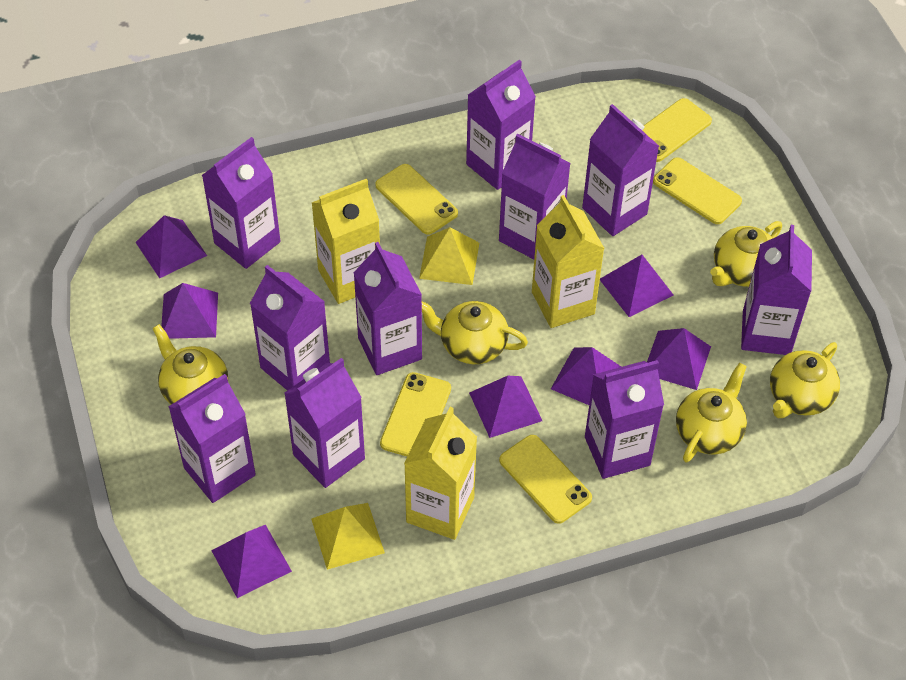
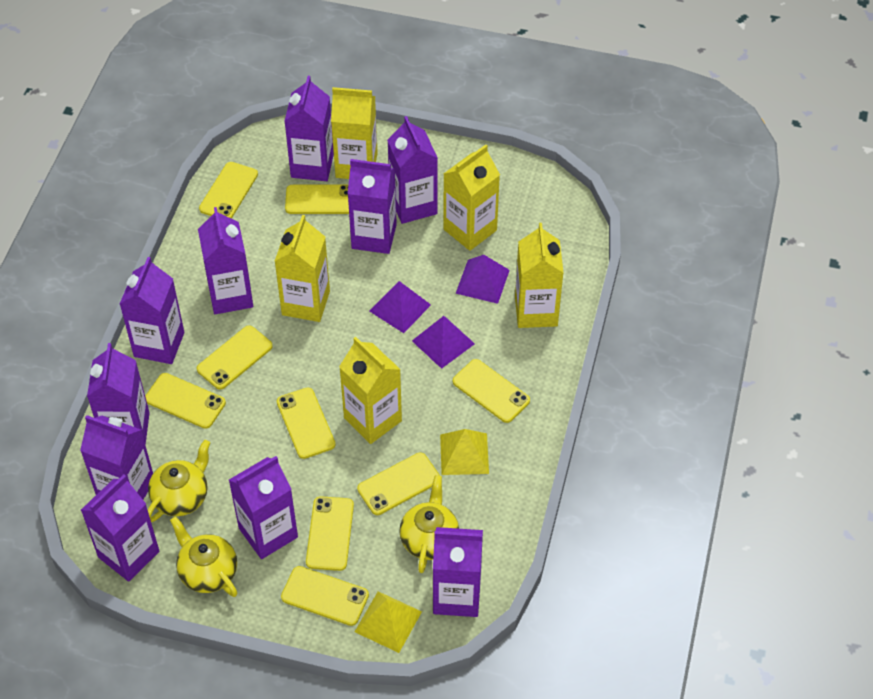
purple pyramid: [135,215,207,278] [161,283,218,339] [211,525,292,598] [469,376,542,438] [551,347,621,405] [600,255,674,317] [647,328,711,390] = 7 -> [370,281,431,333] [412,316,475,369] [456,255,510,304] = 3
yellow carton: [312,179,380,304] [404,407,477,540] [532,195,605,328] = 3 -> [274,215,330,322] [331,87,378,179] [339,337,402,444] [443,145,500,251] [515,223,564,328] = 5
yellow phone: [375,164,458,235] [380,372,451,456] [499,435,592,524] [642,98,712,162] [653,157,742,224] = 5 -> [145,373,226,429] [197,326,273,390] [199,162,258,219] [277,387,336,459] [281,566,369,626] [285,185,349,214] [306,496,354,571] [357,452,440,515] [453,359,530,423] = 9
yellow teapot: [153,324,228,405] [422,301,528,364] [676,363,747,462] [710,221,782,287] [770,342,840,418] = 5 -> [148,440,210,522] [170,516,237,597] [399,475,459,573] = 3

